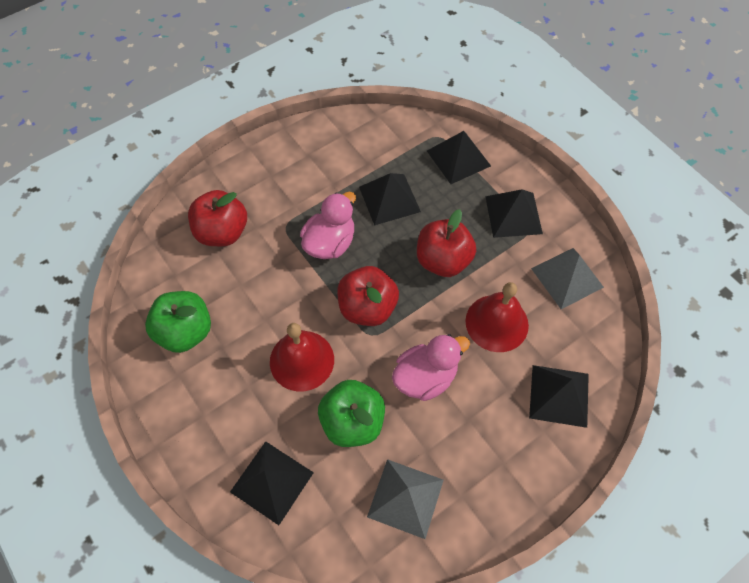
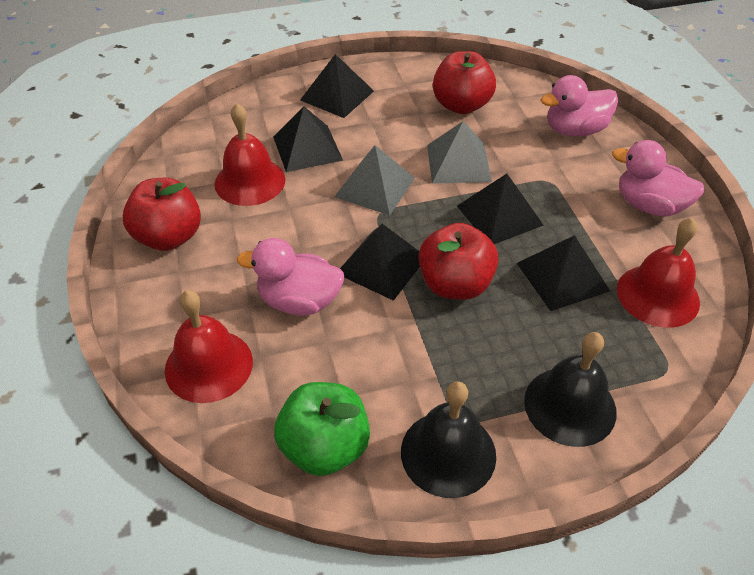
black bell: none = 0 -> [401,381,496,498] [524,332,617,447] = 2
green apple: [145,291,211,353] [318,380,385,447] = 2 -> [274,382,370,476] = 1
pink duck: [300,192,356,259] [392,334,470,401] = 2 -> [237,238,345,316] [541,75,618,137] [612,140,705,216] = 3
red bell: [270,323,334,391] [465,282,529,352] = 2 -> [165,290,253,403] [214,103,285,206] [617,218,700,328] = 3

